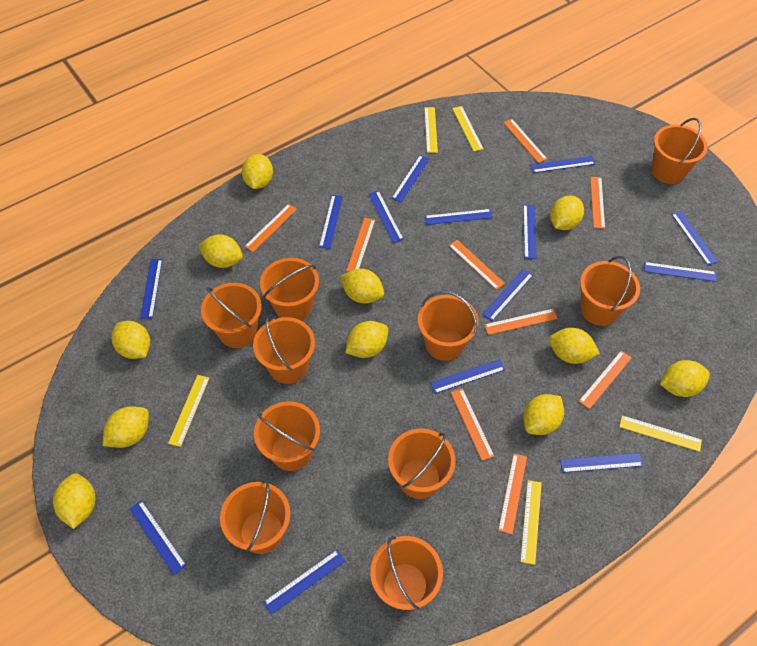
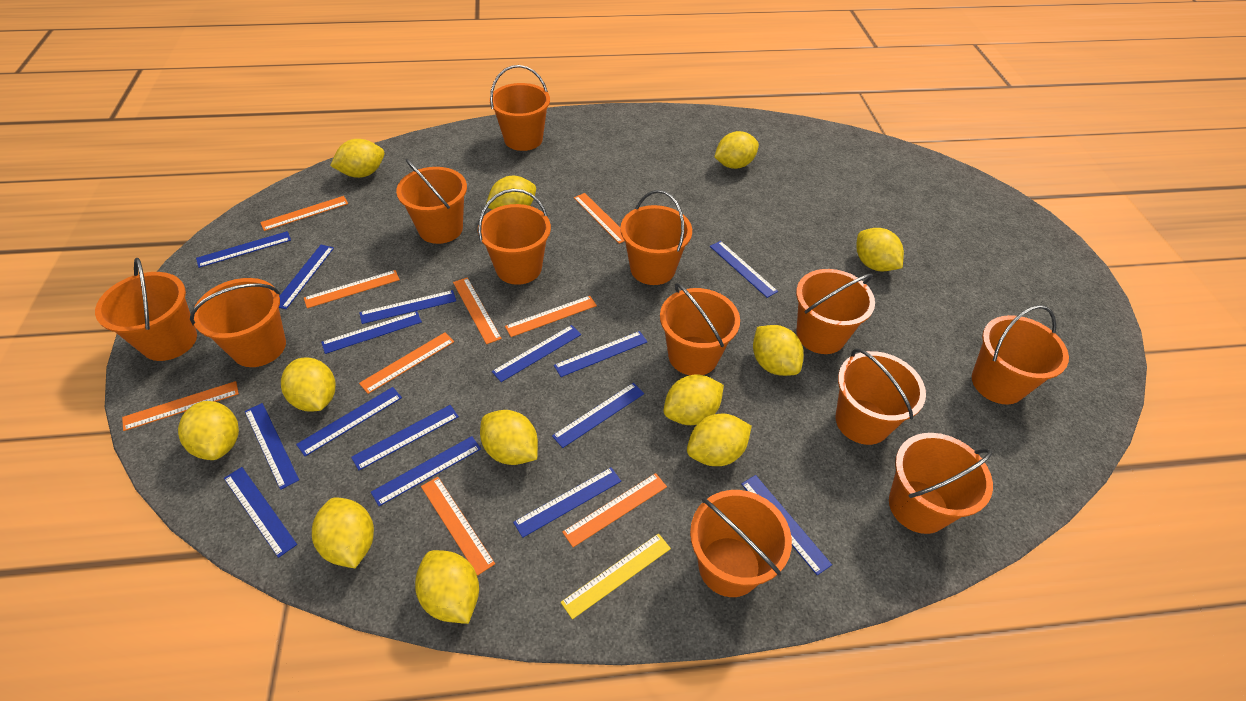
blue ruler: [130,500,187,575] [140,259,163,319] [264,550,345,615] [319,195,343,249] [369,191,404,243] [392,155,430,203] [425,209,493,225] [430,359,505,394] [482,269,533,321] [523,204,537,259] [530,156,595,173] [560,453,643,473] [644,262,717,282] [671,211,718,265] = 14 -> [196,231,291,268] [224,467,297,558] [245,403,299,490] [279,245,334,309] [296,387,402,456] [321,311,422,354] [351,405,459,470] [359,290,456,324] [371,436,481,506] [492,325,581,382] [513,467,621,538] [552,383,644,448] [554,331,648,377] [710,241,778,298] [741,475,832,575] = 15
orange bucket: [201,283,262,348] [220,480,291,554] [253,315,315,384] [254,401,320,471] [260,258,319,321] [370,536,443,610] [388,428,456,499] [418,291,478,361] [580,256,640,326] [651,118,708,184] = 10 -> [95,258,197,361] [190,278,286,367] [396,159,467,244] [478,189,551,285] [490,65,550,151] [620,190,692,285] [660,283,740,375] [690,490,792,597] [796,269,875,354] [836,348,926,445] [889,433,993,534] [972,305,1069,404] = 12
yellow lemon: [53,473,95,529] [102,406,149,448] [111,321,150,359] [199,234,243,268] [242,154,273,189] [340,269,384,303] [345,321,388,358] [523,394,564,435] [549,328,600,364] [550,196,584,230] [660,360,710,397] = 11 -> [178,401,239,460] [281,357,335,412] [312,497,374,568] [330,139,384,178] [415,550,479,624] [480,410,538,465] [486,176,536,210] [664,374,724,425] [687,414,752,466] [714,131,759,169] [753,325,804,376] [856,228,904,271] = 12
yellow ruler: [168,375,209,447] [424,107,438,153] [452,106,484,151] [520,480,542,565] [619,415,702,452] = 5 -> [561,533,671,619] = 1

